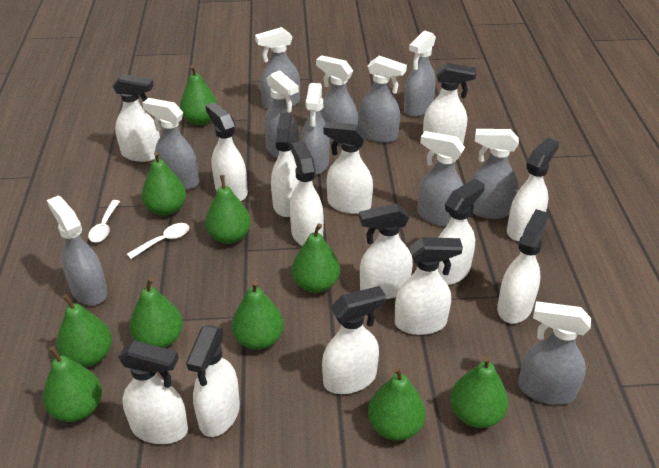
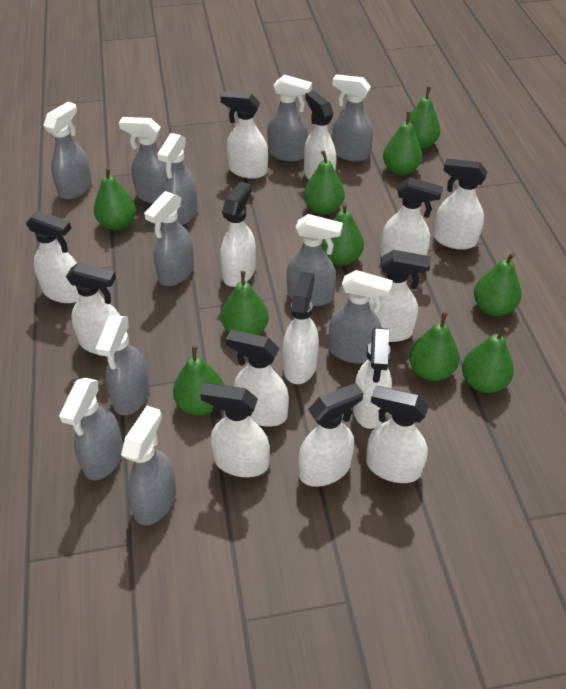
white spoon: [88,200,120,242] [127,223,189,259] = 2 -> none = 0

